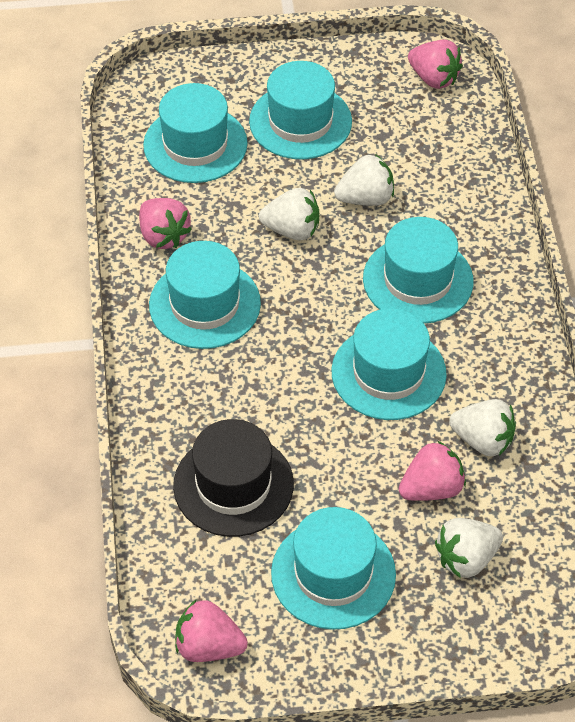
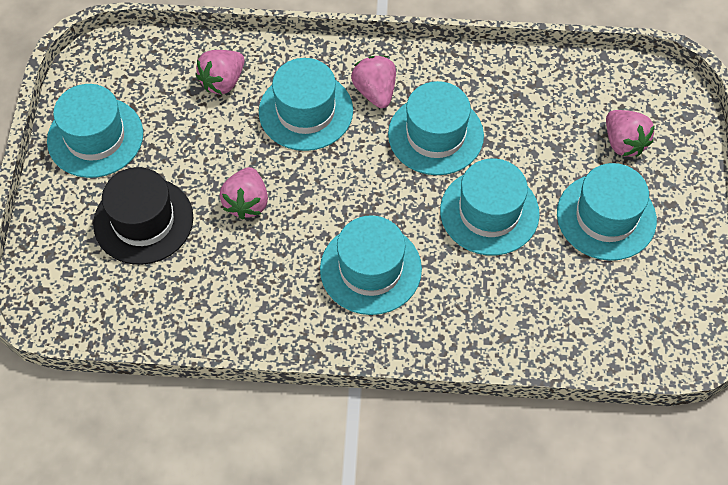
white strawberry: [259,188,319,241] [334,154,394,206] [435,518,503,578] [449,399,516,457] = 4 -> none = 0

